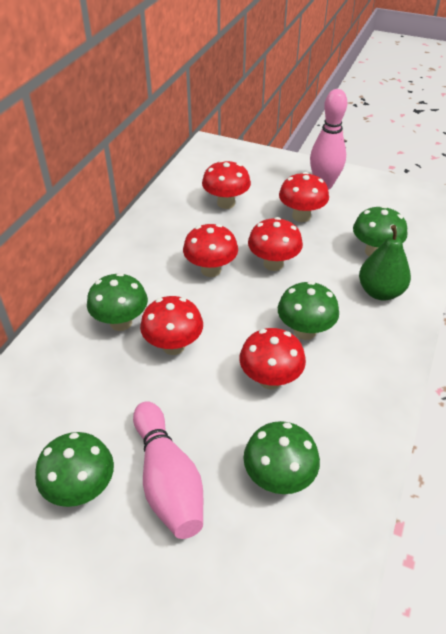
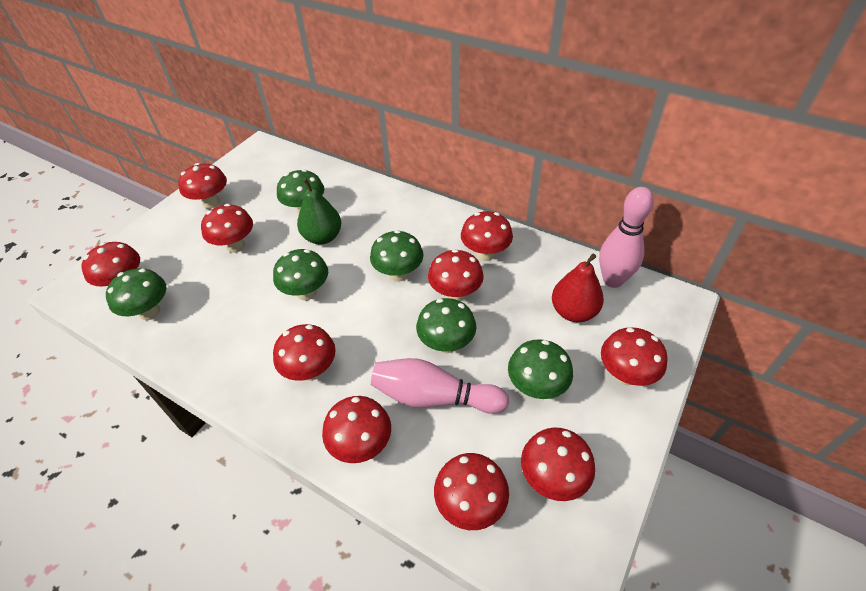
green mushroom: [35,432,114,507] [87,273,148,331] [243,421,320,494] [278,281,339,340] [353,206,407,256] = 5 -> [106,268,167,320] [273,249,328,301] [277,169,324,214] [370,230,423,282] [416,298,476,353] [508,339,573,399] = 6
red mushroom: [140,296,203,355] [183,224,238,277] [202,160,251,209] [239,328,306,389] [248,217,303,271] [279,172,329,222] = 6 -> [81,242,140,287] [178,163,227,209] [201,204,253,253] [273,324,336,381] [322,396,391,463] [428,249,484,301] [434,453,509,530] [461,211,513,261] [521,428,595,501] [601,327,668,386] = 10
red pear: none = 0 -> [552,254,604,322] = 1

